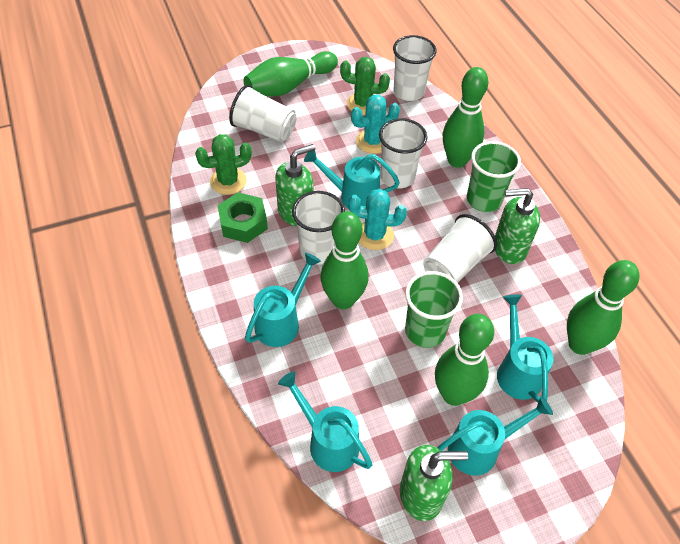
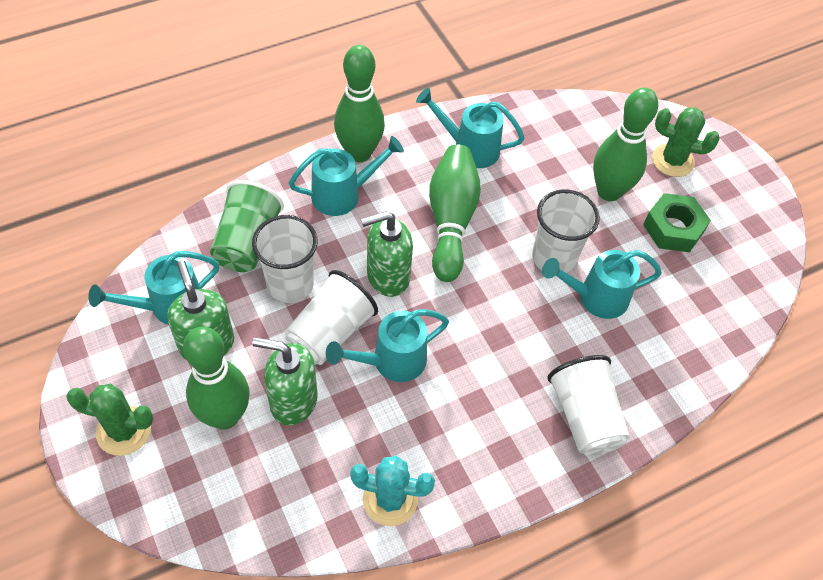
green bowling pin: [244,51,338,97] [321,211,369,309] [435,314,494,406] [443,67,489,168] [567,260,640,355] = 5 -> [183,326,250,429] [334,45,385,162] [429,145,481,282] [593,87,658,201] = 4
green cup: [405,271,463,348] [467,141,521,212] = 2 -> [210,180,284,272] = 1
turquoise cactus: [348,189,407,250] [351,95,400,154] = 2 -> [350,456,435,526] = 1
white cup: [229,85,297,142] [292,191,345,265] [379,118,427,189] [393,35,436,101] [423,214,497,283] = 5 -> [252,215,318,303] [284,270,378,365] [532,189,600,273] [548,355,630,456] = 4

